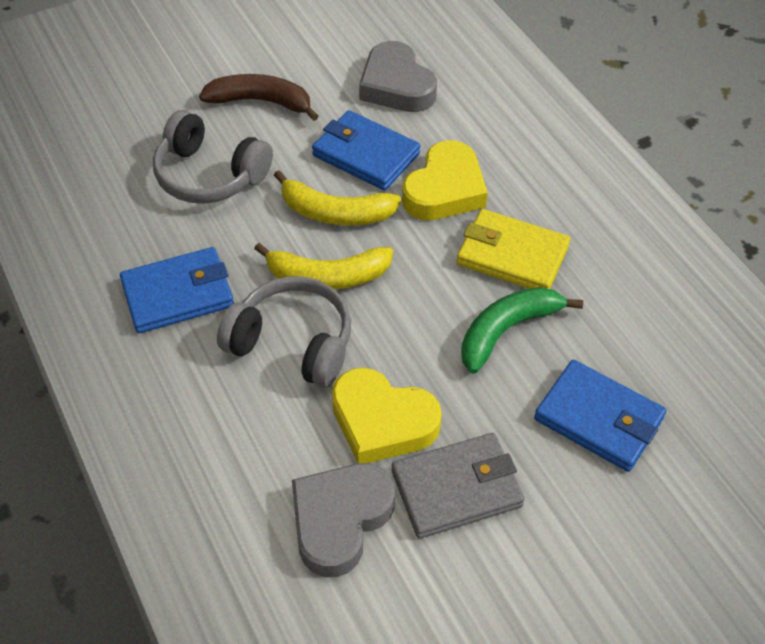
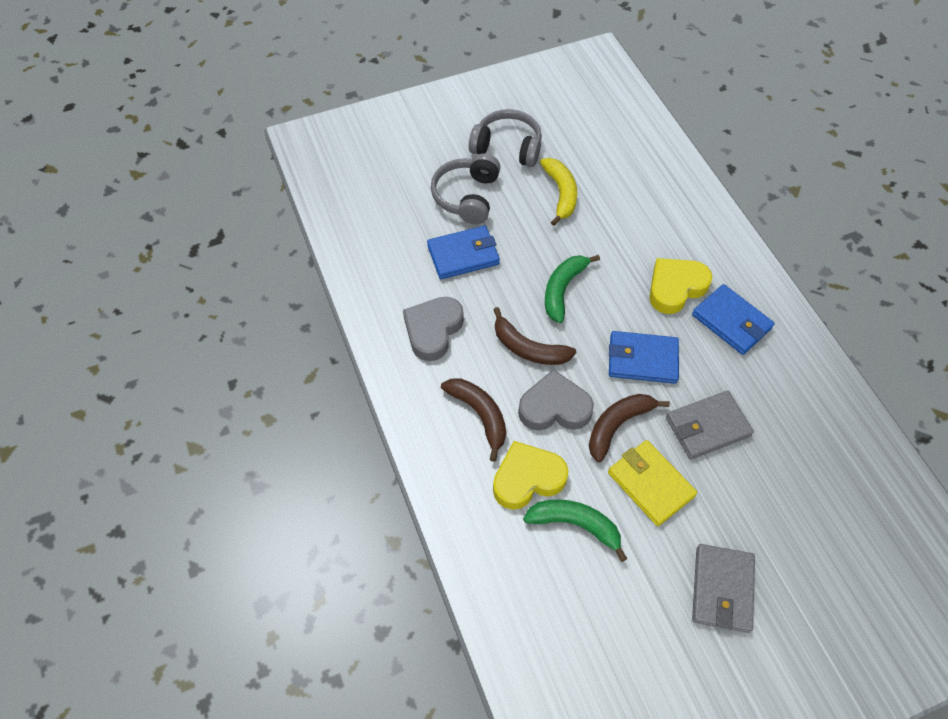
brown banana: [199,74,319,121] = 1 -> [441,378,506,462] [493,307,576,365] [589,394,670,462] = 3
green banana: [461,287,583,373] = 1 -> [523,499,627,562] [545,255,600,323] = 2
grey wallet: [392,433,525,539] = 1 -> [666,391,754,460] [692,544,755,633] = 2
yellow banana: [254,243,393,289] [274,170,401,225] = 2 -> [540,158,577,226] = 1

